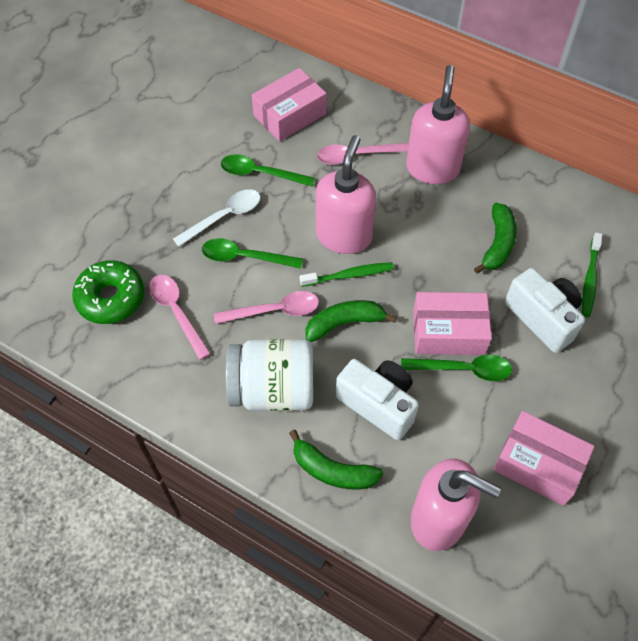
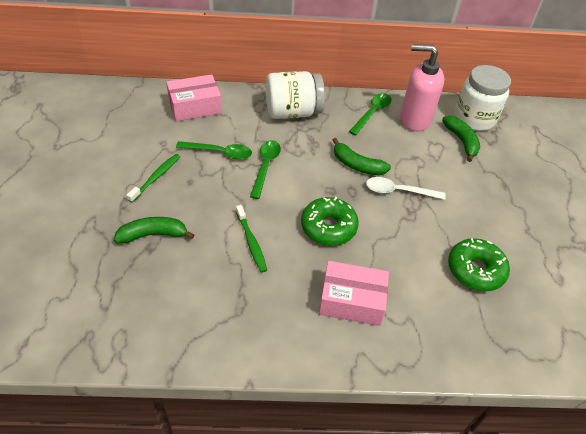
green donut: [72,260,144,324] = 1 -> [301,197,359,246] [448,238,510,291] = 2
pink box: [252,68,327,142] [413,292,492,355] [493,411,594,506] = 3 -> [166,74,222,121] [319,261,389,326] = 2
pink soap dispenser: [316,135,376,254] [406,65,470,184] [411,459,501,551] = 3 -> [400,44,445,131] = 1
pink spoon: [149,275,211,360] [214,291,319,324] [317,143,409,165] = 3 -> none = 0
white camera: [336,359,419,440] [505,268,585,353] = 2 -> none = 0
white jar: [225,339,313,411] = 1 -> [266,71,325,119] [454,65,511,131] = 2

